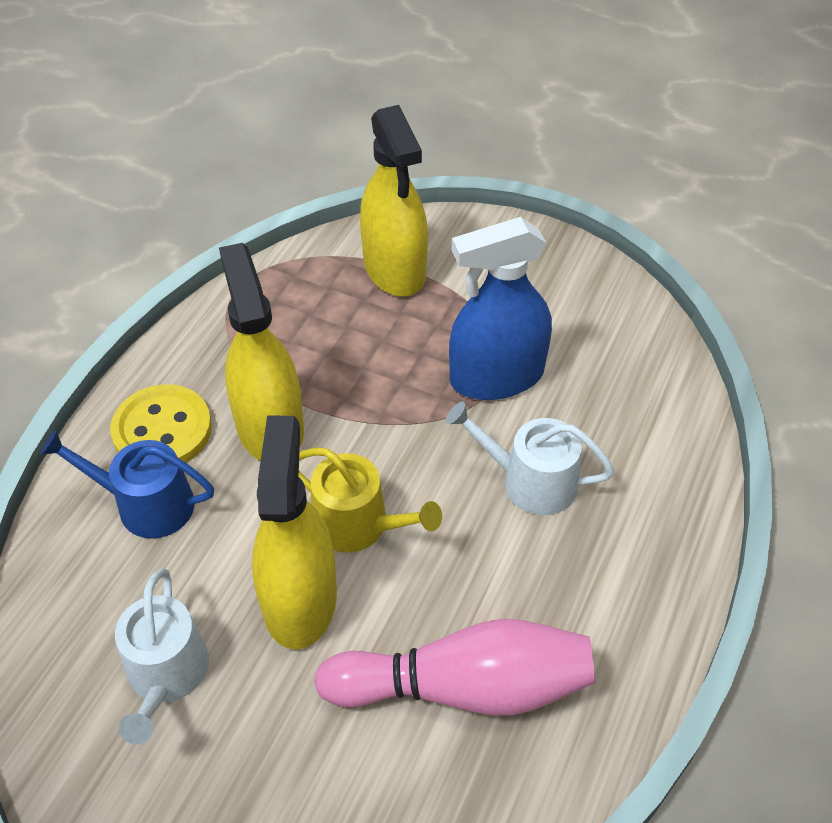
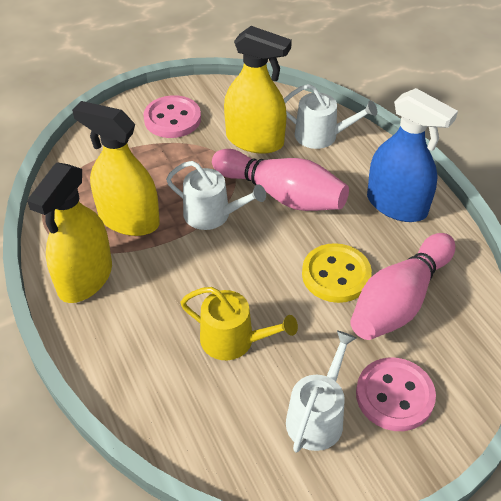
blue watering can: [40,430,214,539] = 1 -> none = 0
pink bowling pin: [314,619,595,716] = 1 -> [212,149,349,211] [350,233,455,340] = 2
pink button: none = 0 -> [143,95,201,138] [356,357,436,431] = 2
white watering can: [115,568,209,745] [446,401,614,515] = 2 -> [166,161,266,230] [284,84,377,149] [286,331,356,453] = 3

